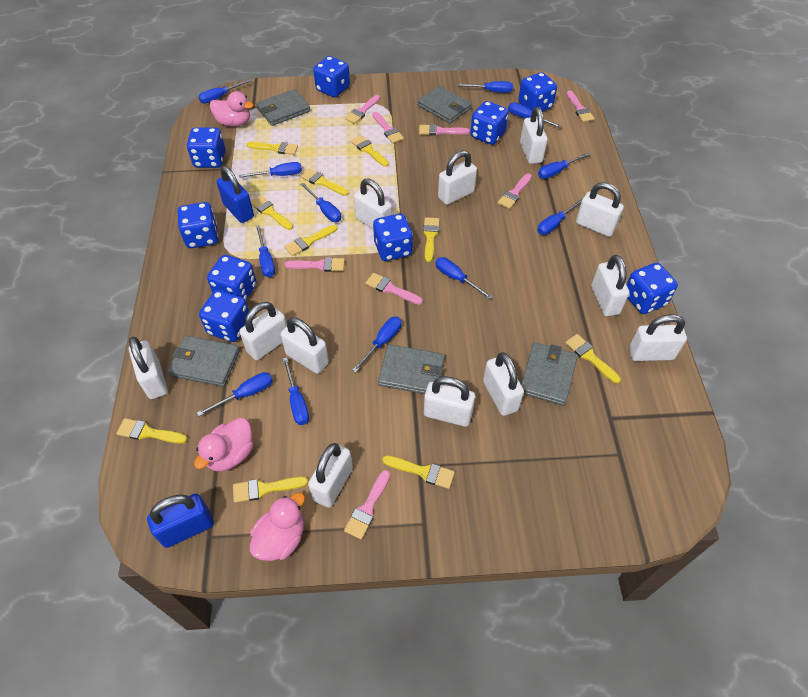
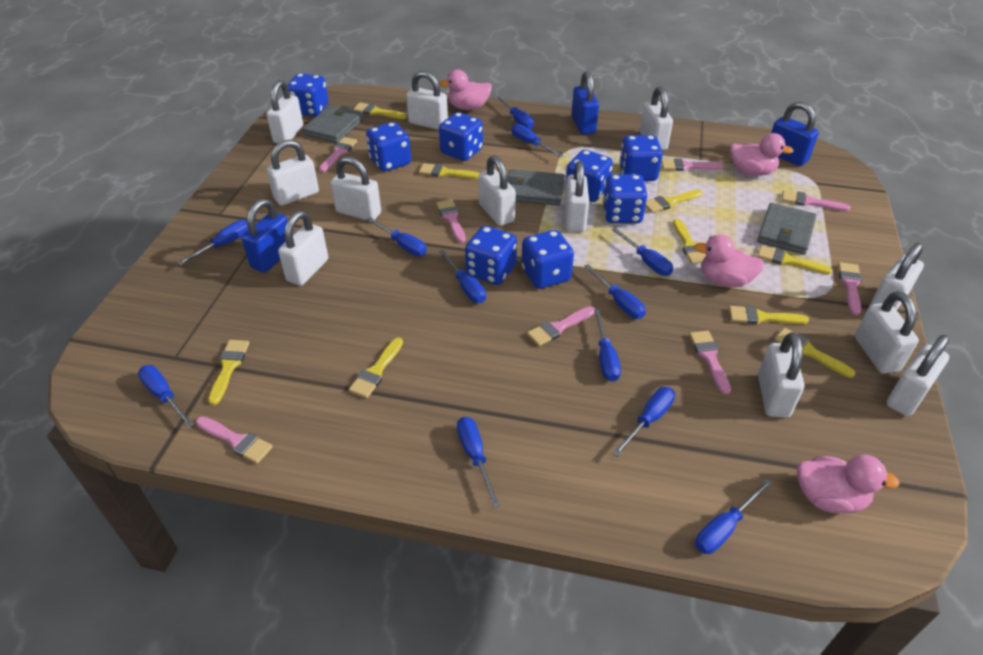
blue dice: [177,202,218,248] [187,128,225,168] [199,290,249,342] [207,255,257,300] [313,56,350,97] [373,214,413,261] [470,101,509,145] [518,72,557,111] [626,263,678,314] = 9 -> [288,73,329,116] [366,122,411,172] [439,112,483,161] [465,226,517,285] [521,230,574,289] [565,150,613,202] [603,174,647,223] [619,135,663,181] = 8
blue padlock: [147,494,214,548] [217,166,254,223] = 2 -> [241,199,288,273] [571,71,599,135] [771,102,819,166] = 3
grey wallet: [167,335,240,387] [256,89,310,126] [378,344,445,394] [418,86,472,124] [521,342,578,406] = 5 -> [303,105,364,143] [507,169,565,206] [757,203,817,255] = 3
pink duck: [194,418,253,472] [210,91,254,127] [250,492,305,561] = 3 -> [439,70,492,110] [694,234,765,288] [730,133,794,176] [797,454,900,514] = 4
yellow brush: [116,418,187,444] [233,477,308,503] [246,142,298,155] [251,196,293,230] [284,225,338,256] [301,168,349,196] [351,135,389,167] [382,455,455,489] [423,217,439,262] [565,334,621,384] = 10 -> [208,340,249,405] [349,338,403,398] [353,102,407,119] [419,163,480,179] [645,190,702,213] [673,218,706,264] [729,306,809,324] [757,245,832,274] [774,328,856,378] = 9

